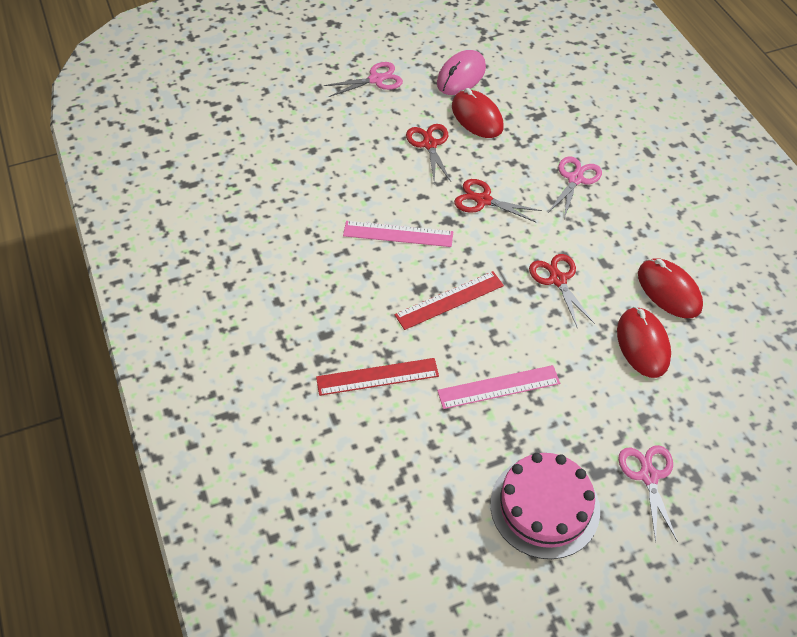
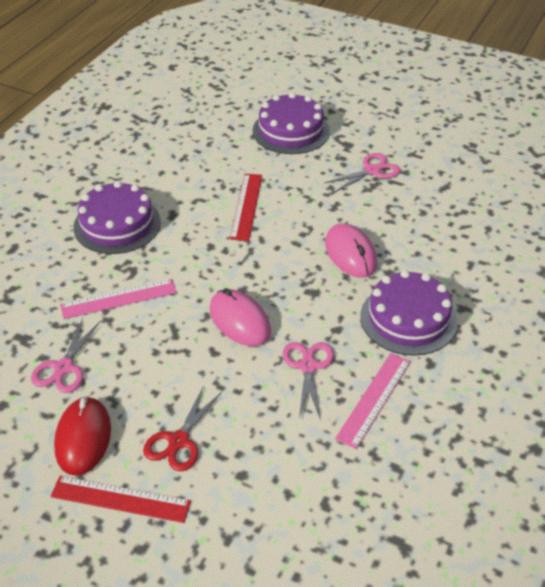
pink cake: [490,453,600,559] = 1 -> none = 0
pink mouse: [437,50,486,95] = 1 -> [210,288,271,346] [325,223,377,278] = 2
purple cake: none = 0 -> [73,181,161,254] [253,92,330,154] [360,270,458,356] = 3
red mouse: [452,88,504,138] [617,307,671,378] [638,258,703,318] = 3 -> [54,396,111,476] = 1
red scissors: [406,124,451,183] [454,179,542,222] [529,254,595,329] = 3 -> [143,386,222,471] = 1

